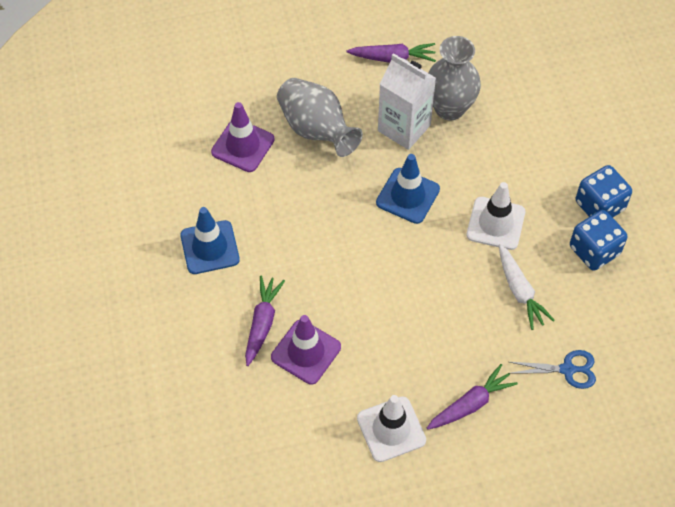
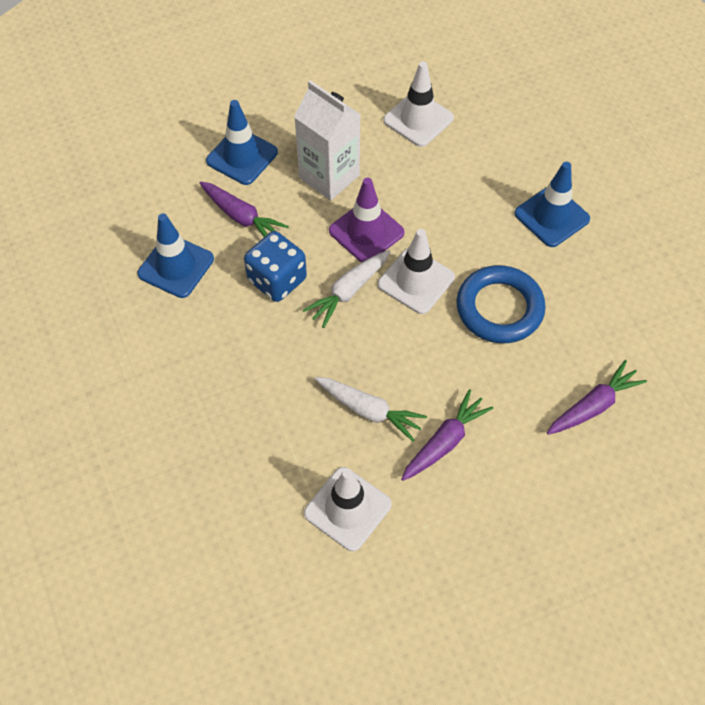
blue dice: [570,210,627,271] [576,165,632,217] = 2 -> [244,231,307,302] = 1
blue ring: none = 0 -> [456,265,546,343] = 1
blue scissors: [509,350,596,389] = 1 -> none = 0
blue traffic cone: [180,207,240,274] [376,154,440,224] = 2 -> [138,213,214,298] [206,100,278,185] [514,162,590,247] = 3
grey vase: [277,78,363,157] [428,36,481,121] = 2 -> none = 0
purple traffic cone: [211,102,274,172] [271,315,341,385] = 2 -> [329,178,405,262] = 1
white carrot: [499,244,555,330] = 1 -> [303,250,390,328] [315,377,427,442] = 2
white traffic cone: [357,395,426,462] [467,182,525,250] = 2 -> [304,467,392,551] [378,229,455,314] [383,61,454,147] = 3

